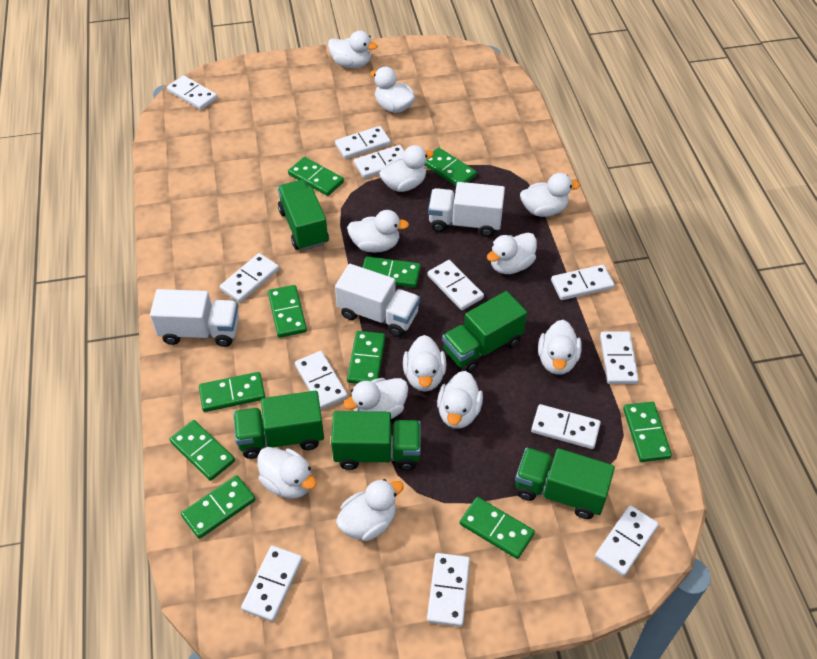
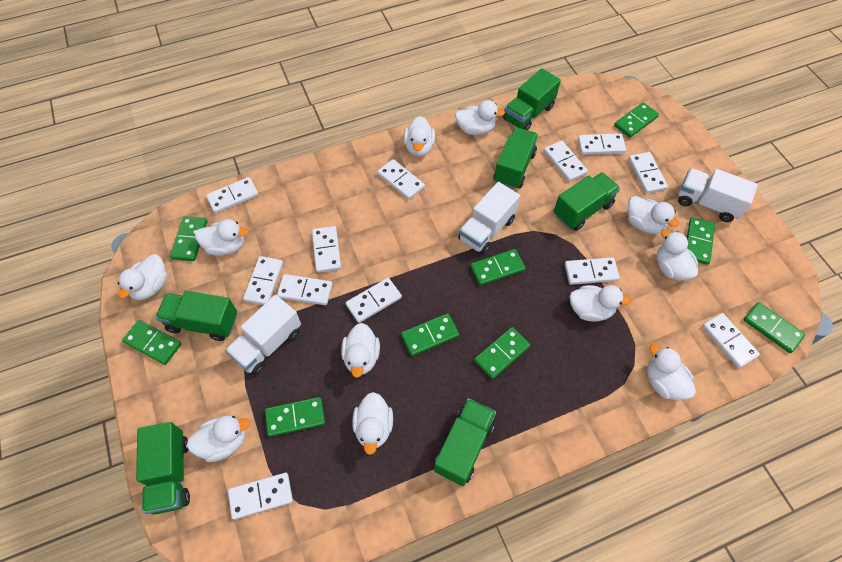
green domino: [169,420,235,481] [181,475,255,539] [199,372,265,412] [268,285,307,338] [288,157,344,196] [347,331,386,384] [362,256,421,288] [424,148,477,186] [460,497,535,559] [623,402,672,462] = 10 -> [122,320,181,365] [170,216,207,261] [265,397,325,437] [401,313,459,356] [470,249,526,286] [474,327,530,379] [614,102,659,138] [687,218,715,265] [744,302,805,353] = 9
green truck: [233,391,324,459] [277,180,329,251] [331,411,421,470] [442,291,527,373] [515,448,615,519] = 5 -> [136,422,190,515] [156,291,237,341] [434,398,496,486] [493,127,538,189] [503,68,561,130] [554,172,620,231] = 6
white duck: [257,447,317,499] [328,31,378,68] [336,479,404,541] [343,378,408,419] [347,210,409,252] [370,67,415,113] [379,145,434,192] [403,335,446,392] [437,371,483,429] [487,232,537,274] [520,173,580,217] [538,320,582,375] = 12 -> [118,254,167,300] [187,415,250,462] [195,219,248,256] [341,323,380,378] [352,392,393,455] [404,116,435,157] [455,100,505,135] [569,285,631,322] [627,196,679,234] [647,344,696,400] [657,229,698,280] = 11

